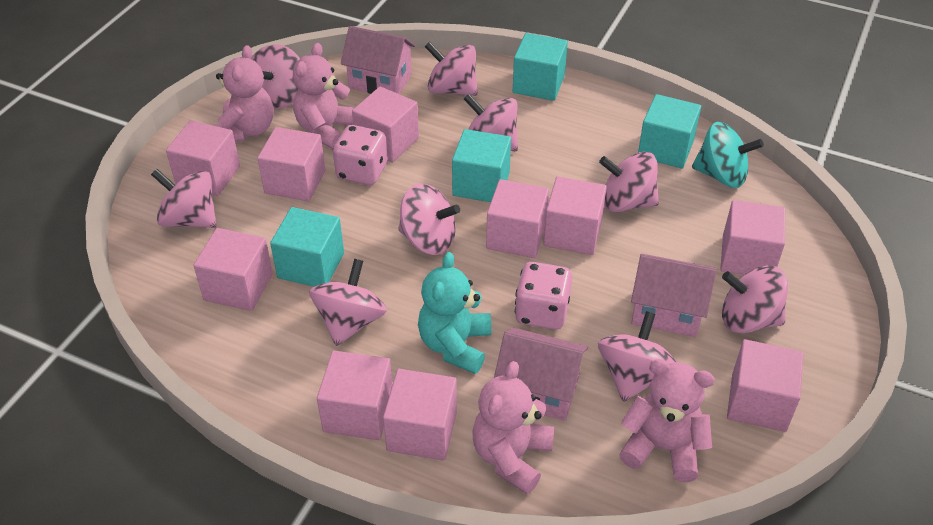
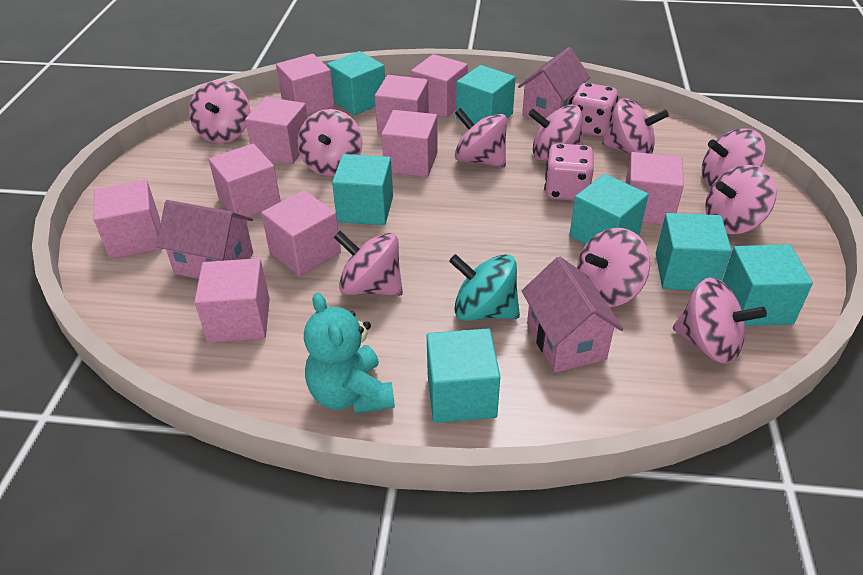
pink spinning top: [151,169,217,228] [251,44,300,109] [309,259,387,346] [398,184,460,255] [425,42,478,96] [464,94,518,151] [598,311,677,402] [599,152,659,212] [722,265,788,333] = 9 -> [189,80,250,143] [297,109,363,176] [334,231,403,296] [455,108,507,167] [528,104,583,161] [577,228,650,307] [602,98,669,154] [673,278,767,364] [702,128,766,188] [705,165,777,234] = 10
pink teddy bear: [213,45,274,142] [293,43,355,149] [472,361,554,494] [619,359,715,482] = 4 -> none = 0
turquoise cube: [270,207,344,287] [452,129,511,202] [513,33,568,101] [638,94,701,169] = 4 -> [327,51,385,115] [332,154,393,225] [427,328,500,423] [456,65,515,124] [569,174,649,245] [656,213,732,291] [722,244,813,326] = 7

